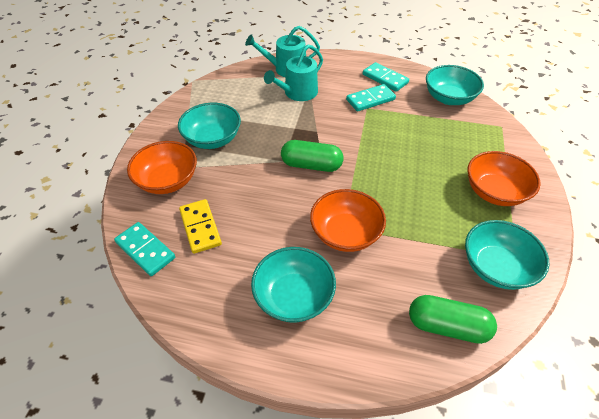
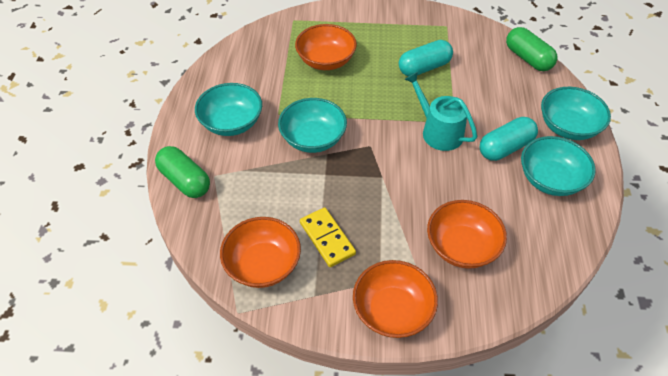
orange bowl: [127,141,197,194] [310,189,386,252] [468,151,541,206] = 3 -> [220,217,301,288] [295,24,357,70] [353,260,438,338] [427,200,507,269] = 4
turquoise capsule: none = 0 -> [399,40,453,76] [480,117,538,161] = 2
turquoise domino: [114,222,175,276] [346,84,396,112] [363,62,409,92] = 3 -> none = 0
turquoise watering can: [245,26,320,77] [264,44,323,101] = 2 -> [405,72,477,151] = 1

